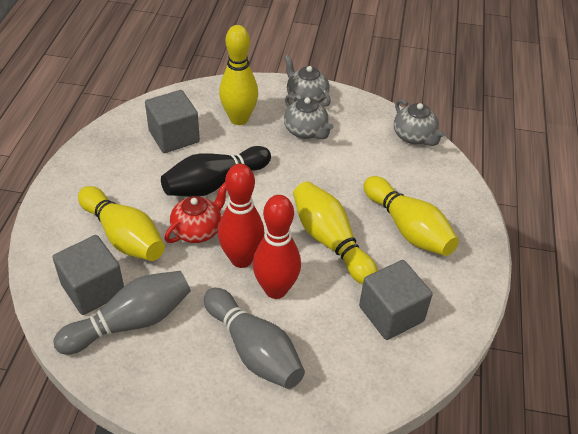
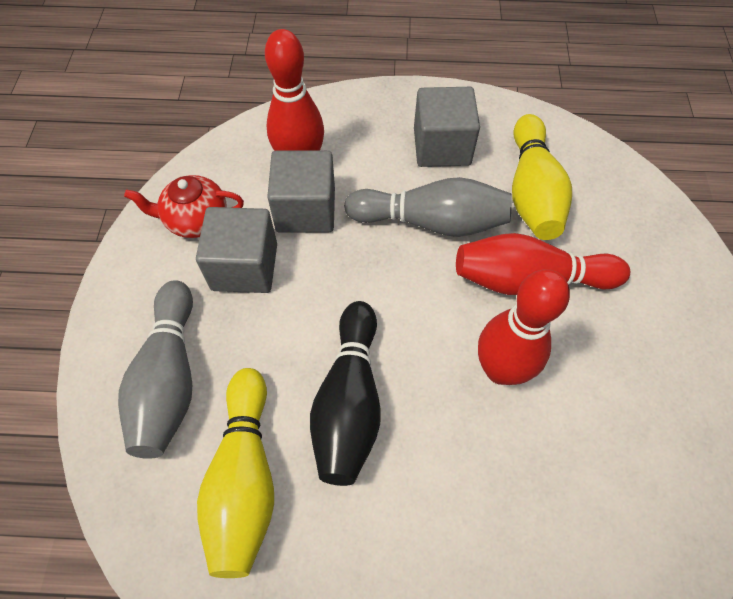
grey teapot: [284,55,331,107] [284,94,333,139] [394,99,445,146] = 3 -> none = 0
red bowling pin: [218,164,264,268] [253,195,301,299] = 2 -> [265,29,324,151] [456,233,630,295] [478,269,570,385] = 3
yellow bowling pin: [78,186,165,261] [219,25,258,125] [293,181,378,285] [363,176,459,256] = 4 -> [197,368,274,578] [512,114,572,240] = 2

